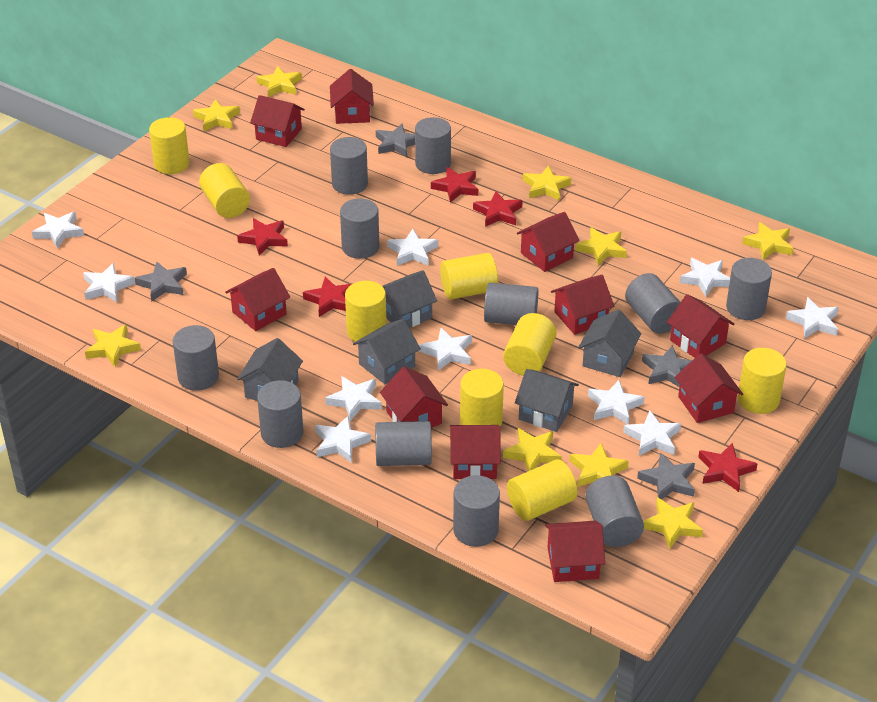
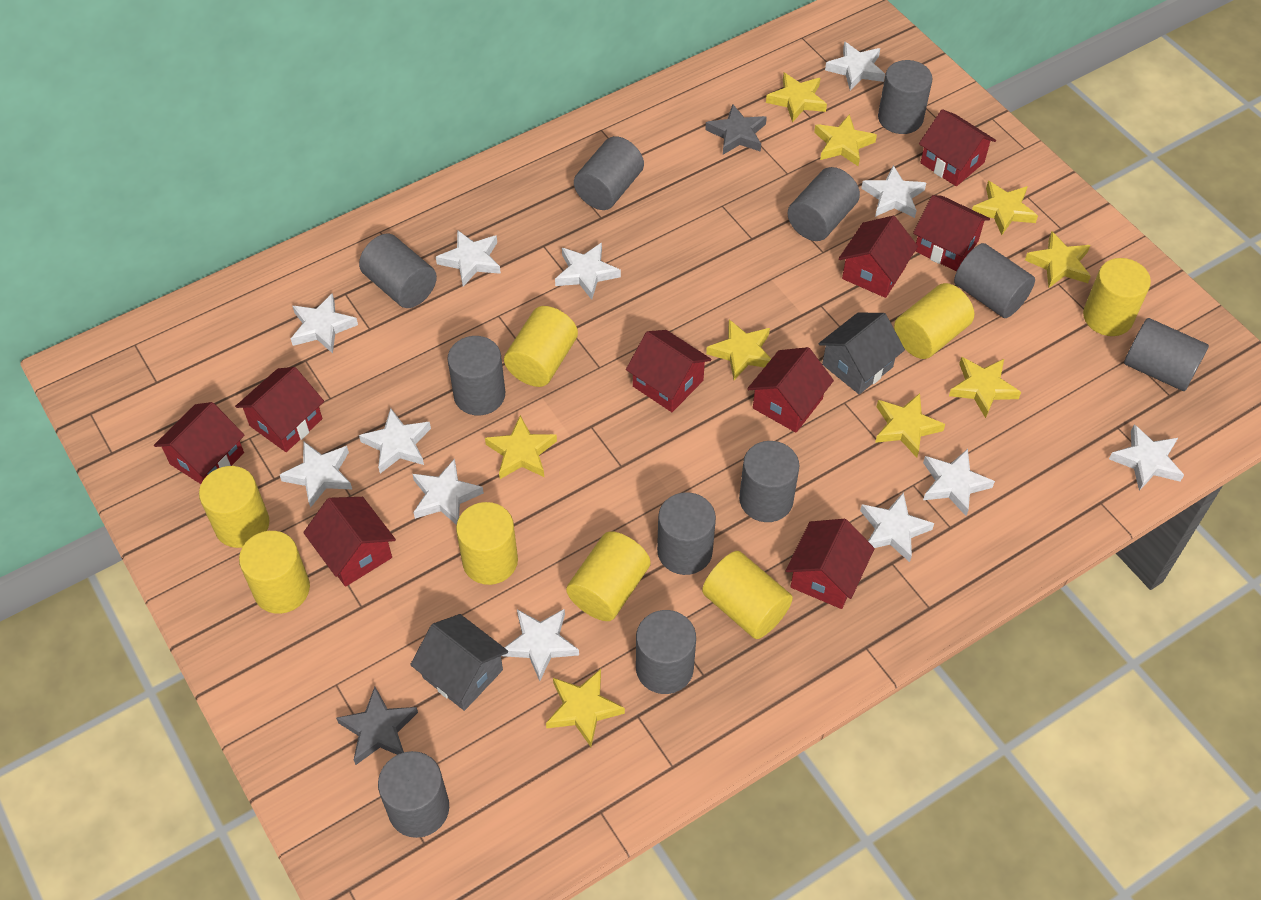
grey house: [237,338,303,401] [353,319,421,384] [382,270,437,328] [515,369,579,432] [578,310,641,377] = 5 -> [410,614,508,711] [819,313,905,394] = 2
grey star: [135,262,187,302] [376,124,415,157] [637,452,695,500] [642,345,692,387] = 4 -> [336,687,418,765] [705,104,767,155] = 2
red house: [225,268,290,331] [250,95,305,147] [330,69,374,124] [380,367,448,428] [450,425,501,479] [517,212,580,272] [545,521,605,582] [551,275,614,335] [667,294,734,358] [675,353,743,423] = 10 -> [154,402,245,484] [235,367,324,452] [303,497,396,587] [626,330,712,412] [747,347,834,433] [785,519,875,609] [839,216,918,298] [913,195,990,271] [919,109,996,186] = 9
red star: [237,218,288,256] [303,276,352,317] [431,167,478,203] [473,191,523,227] [698,443,757,492] = 5 -> none = 0
white star: [32,211,84,248] [83,263,135,302] [315,415,371,463] [325,376,382,421] [387,229,438,266] [419,328,472,371] [588,380,644,425] [623,410,681,456] [680,258,730,297] [786,297,839,338] = 10 -> [280,442,352,508] [291,293,358,353] [359,408,431,473] [413,459,484,525] [436,230,501,287] [502,609,579,681] [555,242,621,300] [825,41,885,90] [860,492,934,562] [861,165,926,218] [923,449,995,516] [1109,424,1184,491] = 12

